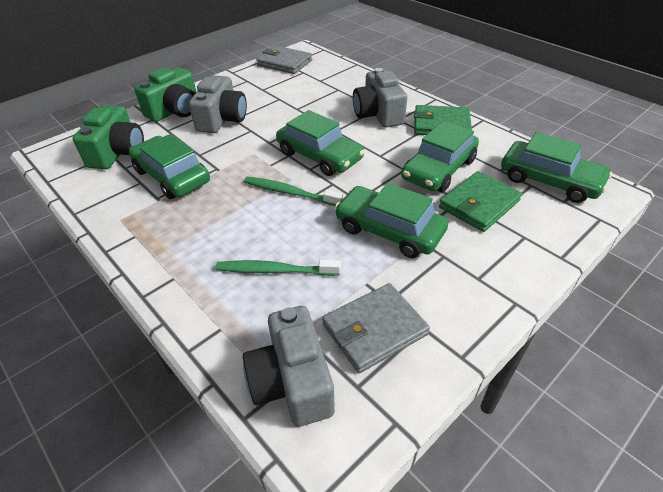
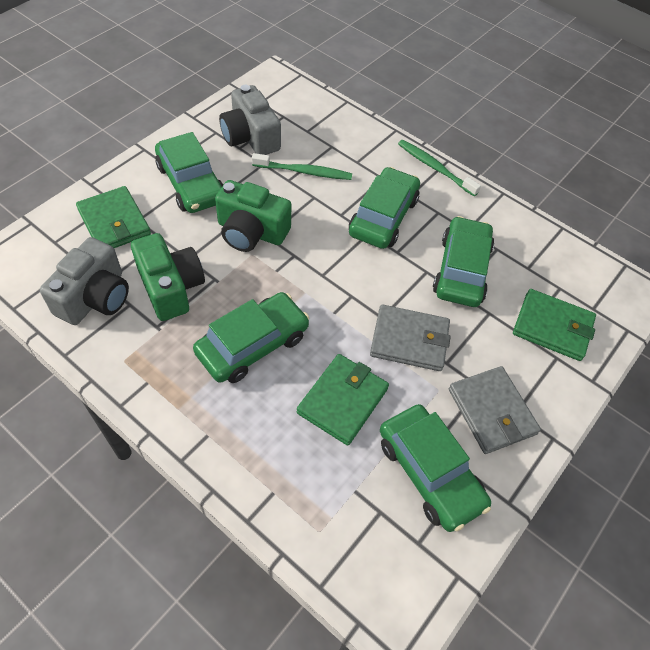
green wallet: [414,105,472,135] [439,171,522,232] = 2 -> [76,186,151,248] [297,354,389,446] [513,289,596,361] = 3
grey camera: [189,75,247,133] [243,306,335,427] [353,68,407,128] = 3 -> [40,237,129,325] [219,85,281,155] = 2

